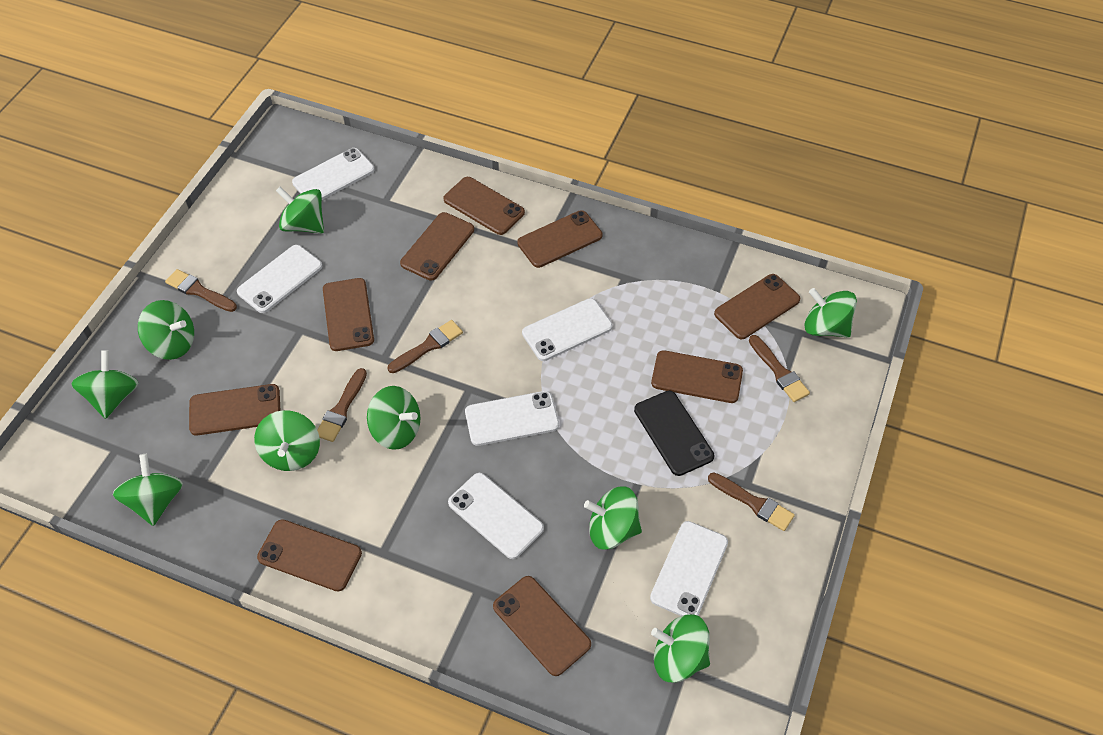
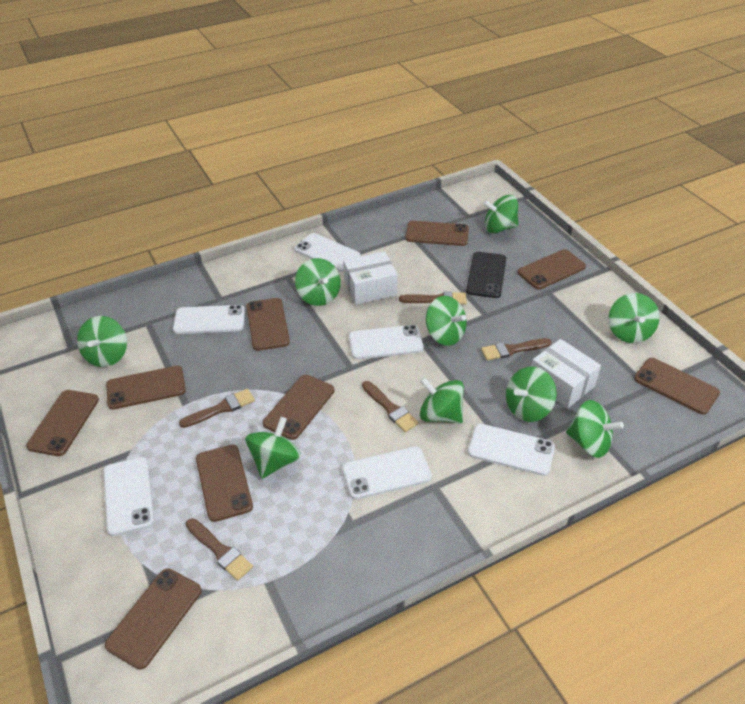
white box: none = 0 -> [343,251,398,305] [531,339,601,408] = 2

